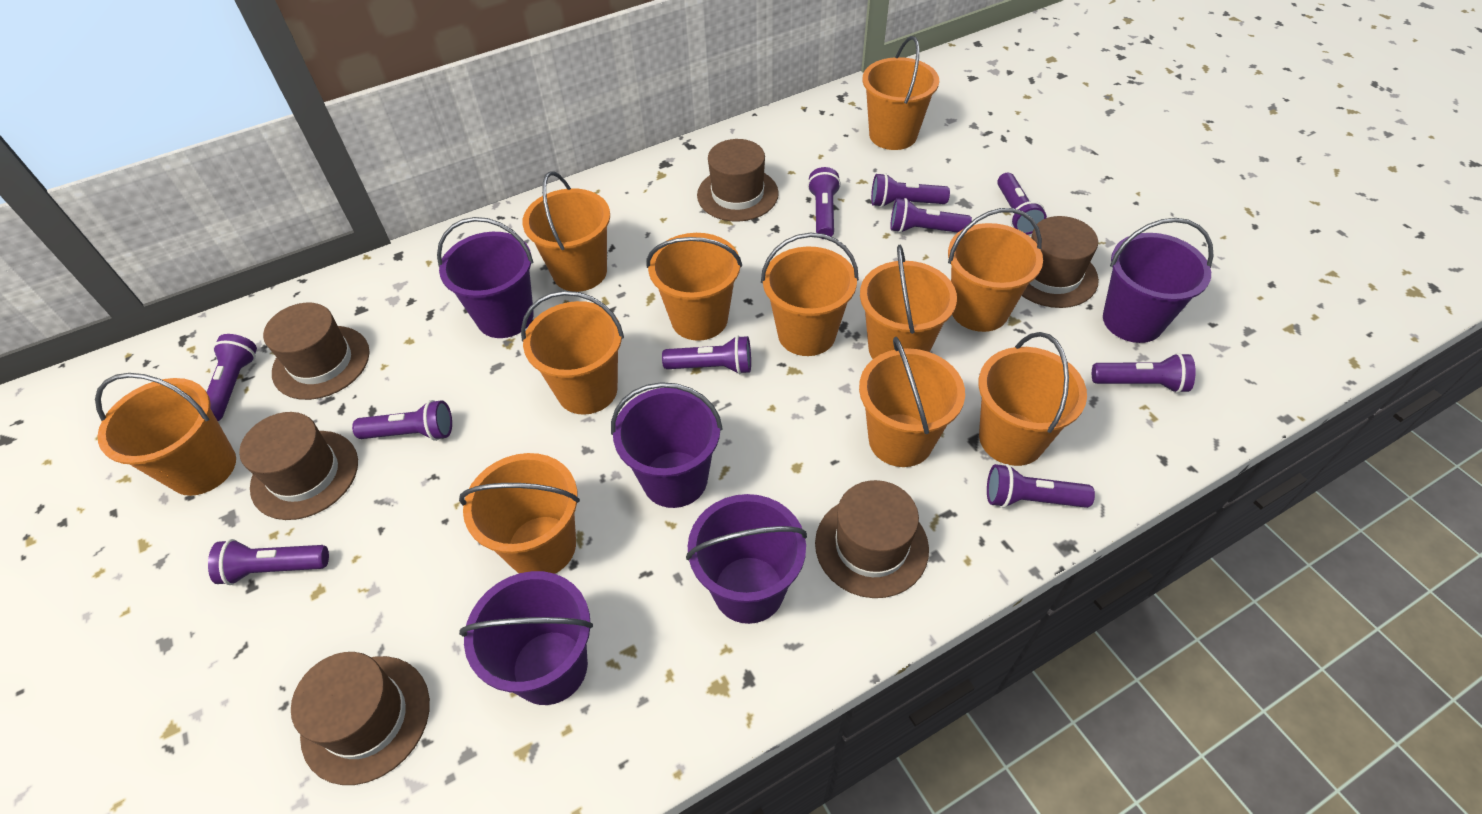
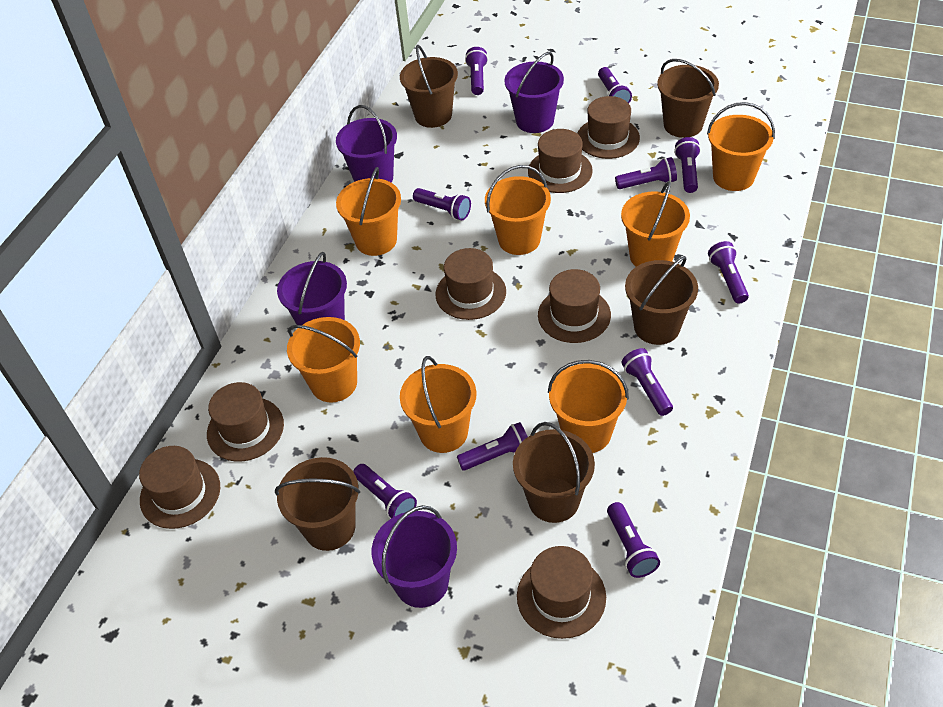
brown bucket: none = 0 -> [275,457,360,551] [400,45,458,128] [513,422,595,523] [625,256,698,345] [657,59,719,138] = 5
brown hat: [239,412,358,520] [263,303,370,400] [291,652,430,785] [697,139,779,222] [815,480,929,598] [1022,216,1099,308] = 6 -> [139,446,220,529] [207,382,284,461] [436,248,506,320] [517,546,606,639] [528,129,593,193] [538,269,611,343] [577,96,640,159] = 7
orange bucket: [95,373,236,496] [459,453,580,574] [521,291,624,415] [522,171,610,292] [647,233,742,341] [761,233,859,356] [859,337,965,467] [860,245,957,359] [863,36,939,150] [948,208,1043,332] [978,332,1087,466] = 11 -> [287,317,360,402] [336,167,401,256] [400,356,476,453] [485,165,551,255] [548,360,629,453] [621,181,690,267] [707,102,775,191] = 7
purple bucket: [437,217,534,338] [459,571,593,705] [611,382,723,508] [686,494,807,624] [1103,218,1214,343] = 5 -> [277,252,347,325] [336,105,397,183] [372,505,457,608] [505,52,564,133] = 4

